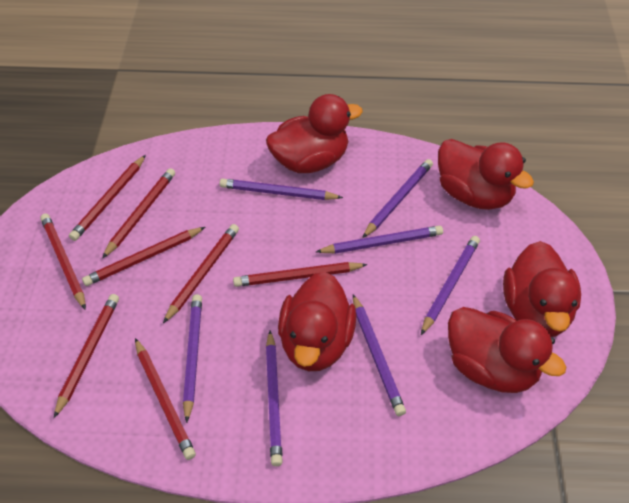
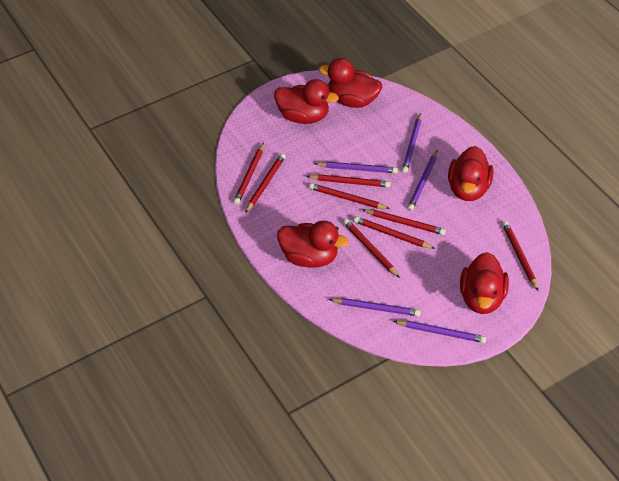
purple pencil: [183,294,202,423] [220,179,343,200] [266,331,283,466] [316,226,443,254] [353,294,406,416] [362,159,433,238] [421,236,480,335] = 7 -> [314,161,398,173] [329,298,421,316] [394,320,486,343] [402,113,421,173] [408,150,438,210] = 5

